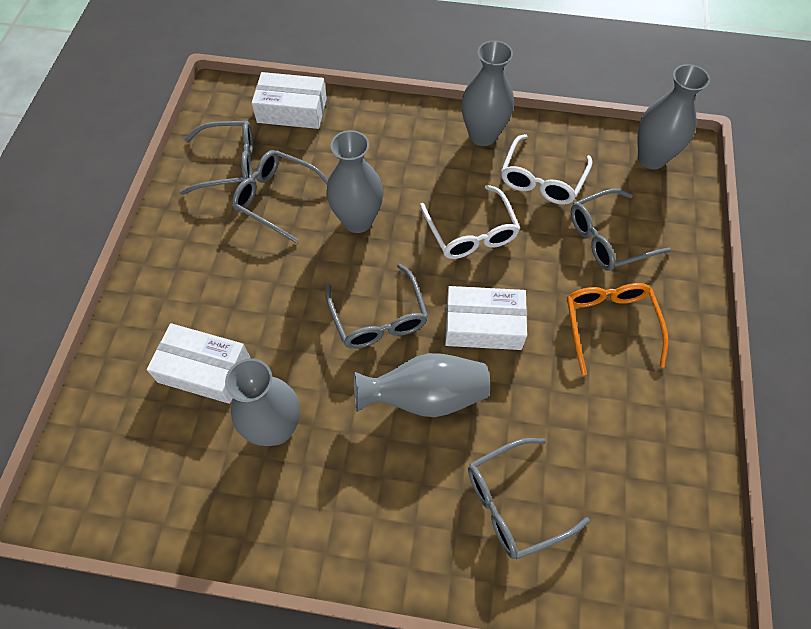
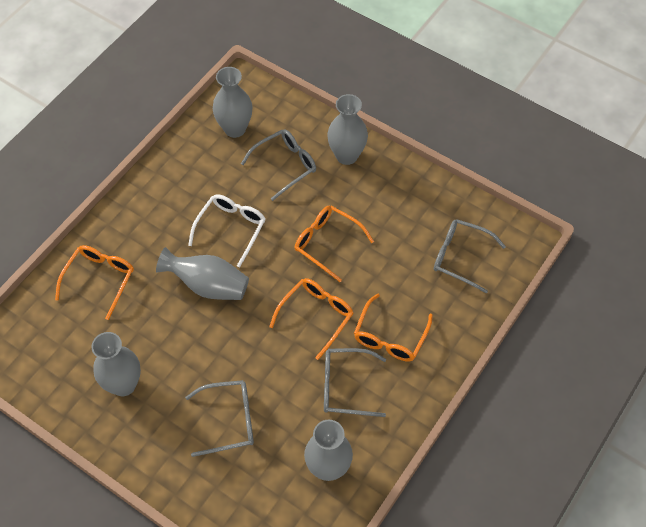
grey glasses: [180,121,253,195] [232,150,328,243] [325,264,428,349] [468,438,590,559] [571,188,671,271] = 5 -> [185,380,254,457] [241,129,316,201] [324,348,386,417] [434,219,506,293] = 4
orange glasses: [567,283,668,375] = 1 -> [55,245,134,320] [269,278,354,360] [294,206,374,282] [354,293,433,362] = 4
white box: [147,323,250,404] [252,72,327,129] [445,286,527,350] = 3 -> none = 0
white glasses: [420,185,520,259] [501,134,593,205] = 2 -> [188,194,265,267] = 1

